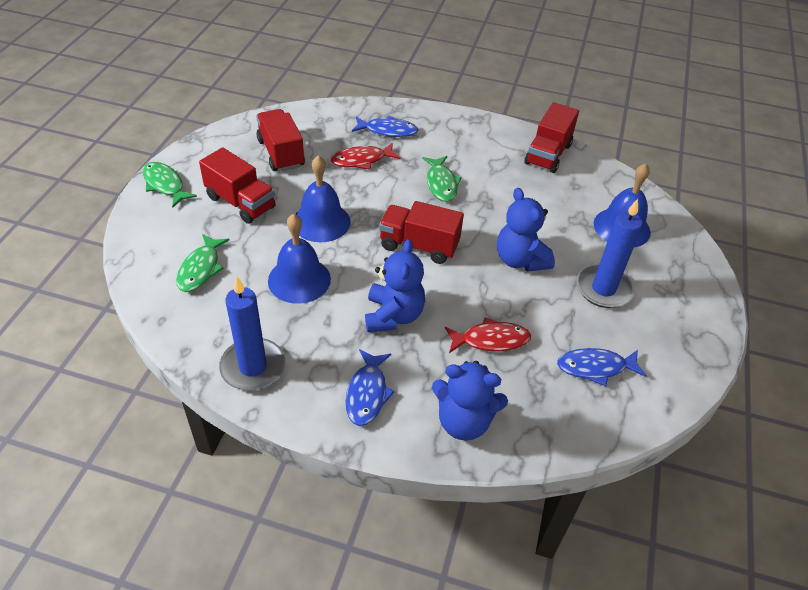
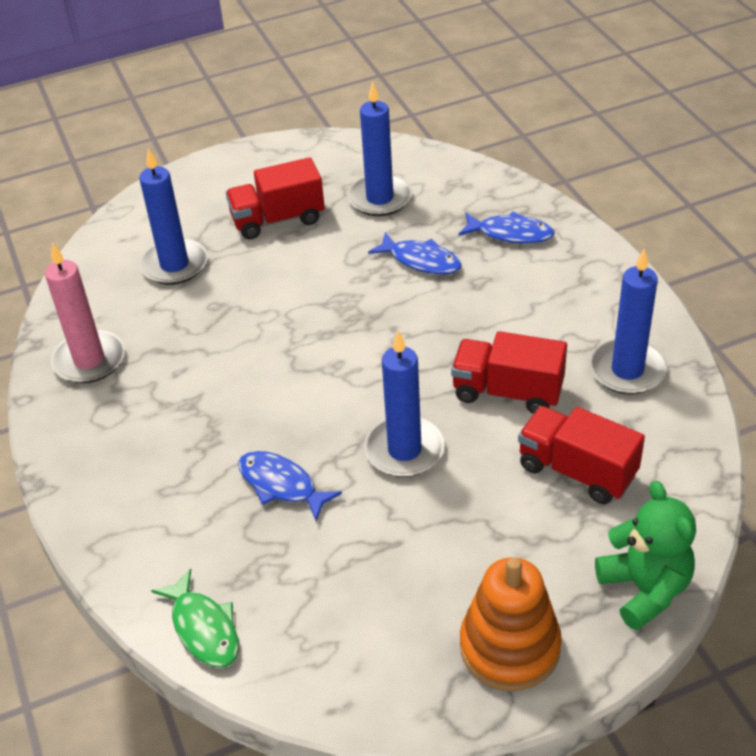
blue bell: [268,213,331,304] [296,156,351,242] [593,163,651,248] = 3 -> none = 0
blue candle: [219,276,285,390] [576,199,643,308] = 2 -> [139,148,208,285] [347,81,412,216] [364,331,445,477] [590,249,667,395] = 4
blue teddy bear: [365,239,425,332] [432,361,508,441] [497,188,555,272] = 3 -> none = 0
green fish: [143,162,197,207] [176,234,229,292] [422,156,462,202] = 3 -> [151,568,239,668] = 1
green teddy bear: none = 0 -> [595,481,696,630] = 1
orange stacking toy: none = 0 -> [460,557,562,691] = 1
pink candle: none = 0 -> [45,243,125,383] = 1
red fish: [331,143,401,169] [445,317,531,353] = 2 -> none = 0
red truck: [199,147,276,224] [256,109,305,171] [379,201,464,264] [524,102,579,173] = 4 -> [226,157,325,239] [451,331,567,414] [518,406,645,504] = 3

